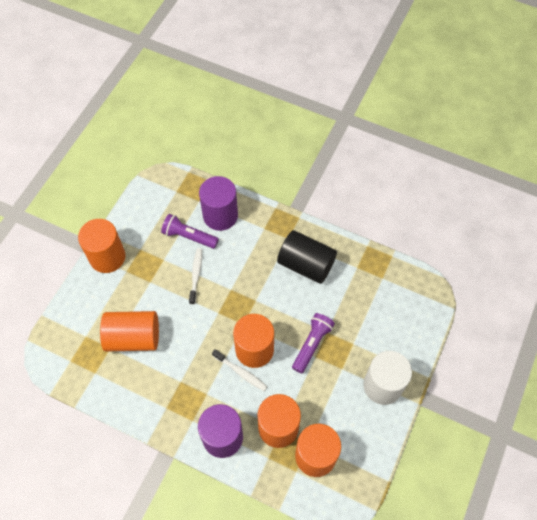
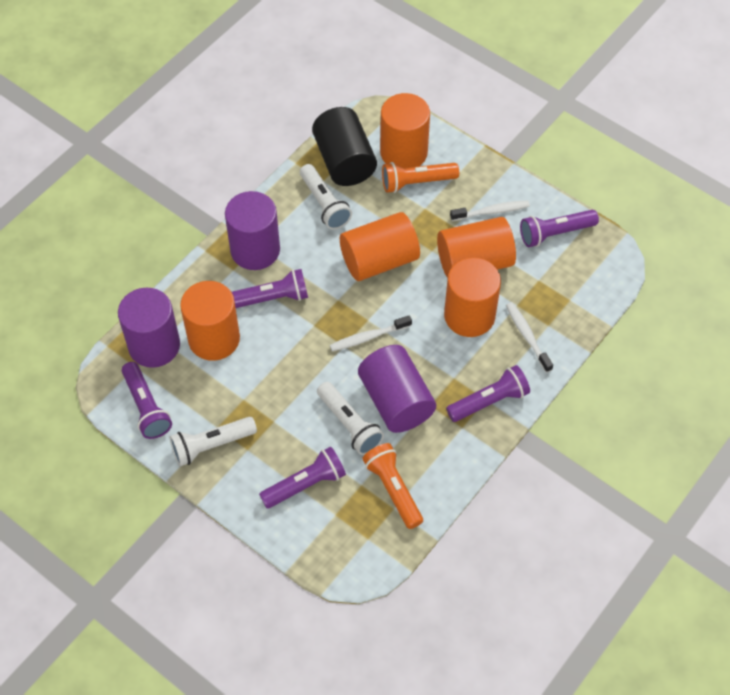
orange flashlight: none = 0 -> [362,443,423,529] [382,162,459,193] = 2
purple cylinder: [198,404,243,458] [199,176,238,231] = 2 -> [118,288,180,368] [225,191,280,270] [358,345,436,433] = 3
purple flashlight: [161,214,219,249] [292,313,335,373] = 2 -> [122,362,172,439] [232,269,308,308] [259,446,346,509] [446,365,530,422] [520,210,599,247] = 5
white cylinder: [363,351,412,405] = 1 -> none = 0
white flashlight: none = 0 -> [170,417,257,466] [300,164,352,230] [317,382,384,455] = 3
white toothbrush: [189,248,202,305] [212,349,267,391] = 2 -> [330,316,412,352] [450,200,530,221] [506,302,553,373] = 3

